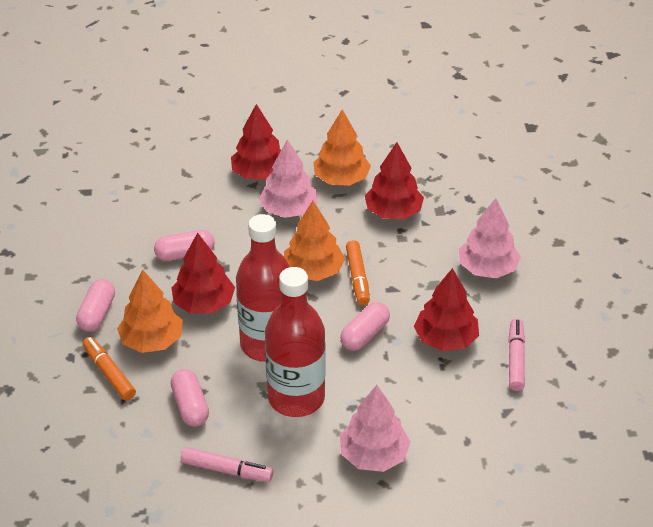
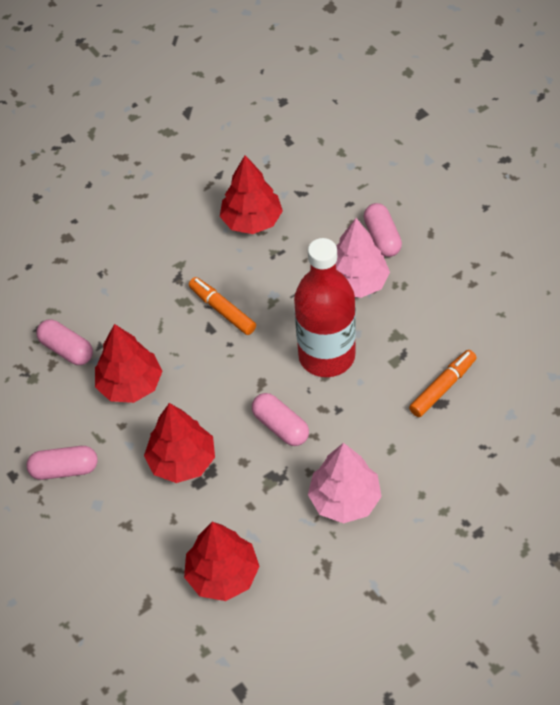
orange tree: [117,270,183,353] [284,201,345,281] [313,109,371,186] = 3 -> none = 0
pink marker: [181,447,273,482] [508,319,525,391] = 2 -> none = 0
pink tree: [259,140,318,218] [340,385,410,472] [459,198,521,278] = 3 -> [308,443,382,523] [336,218,390,298] = 2
red bottle: [236,214,290,362] [265,267,326,417] = 2 -> [294,238,356,377] = 1

